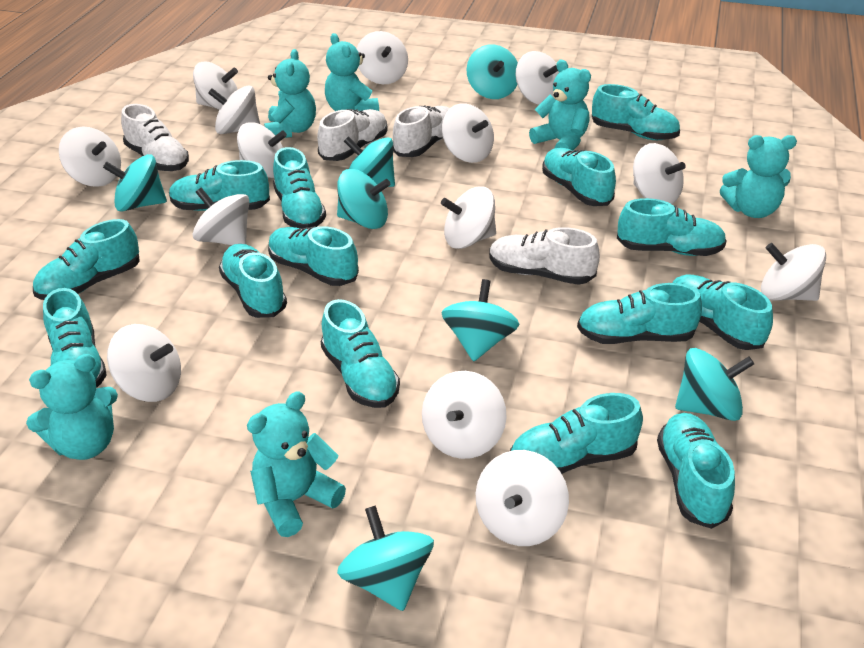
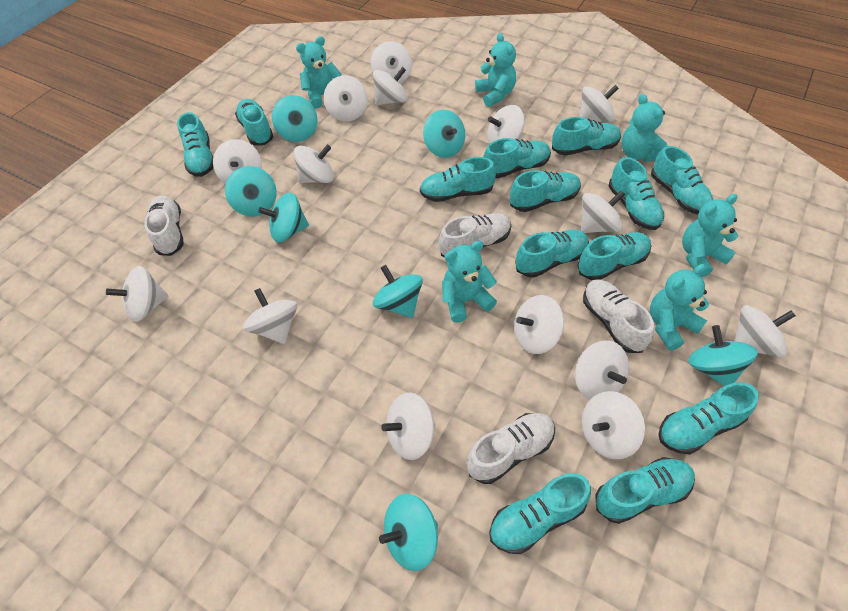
turquoise shoe: [33,219,140,300] [43,288,107,388] [169,160,270,211] [219,244,287,318] [268,226,359,286] [273,147,326,229] [321,299,400,408] [510,393,643,474] [542,148,616,206] [577,283,702,344] [592,84,680,140] [617,198,727,256] [657,413,735,529] [673,275,773,350] = 14 -> [177,112,213,177] [235,99,274,146] [420,157,496,202] [483,138,551,178] [489,473,591,554] [510,170,581,212] [515,230,589,278] [552,117,621,155] [577,232,651,280] [595,457,695,524] [609,157,664,230] [651,146,713,214] [658,382,759,454] = 13
white spinning top: [59,127,121,187] [107,324,181,402] [192,188,249,245] [193,62,238,110] [208,85,260,134] [237,122,287,178] [357,31,408,84] [422,371,507,459] [441,186,496,249] [442,103,494,163] [476,450,569,546] [516,51,559,105] [633,143,686,204] [761,243,826,301] = 14 -> [106,266,168,322] [213,139,262,184] [243,288,297,344] [294,145,334,183] [324,76,368,122] [371,41,412,83] [373,67,407,105] [381,392,435,460] [487,105,525,143] [514,295,564,354] [575,340,629,400] [579,85,619,122] [581,191,625,233] [582,391,645,459] [734,305,796,357] = 15

